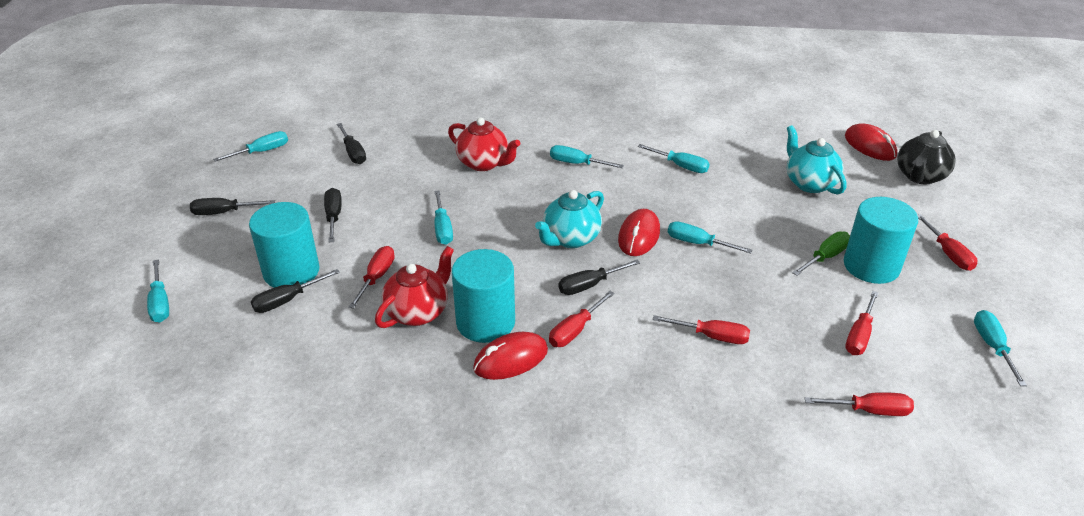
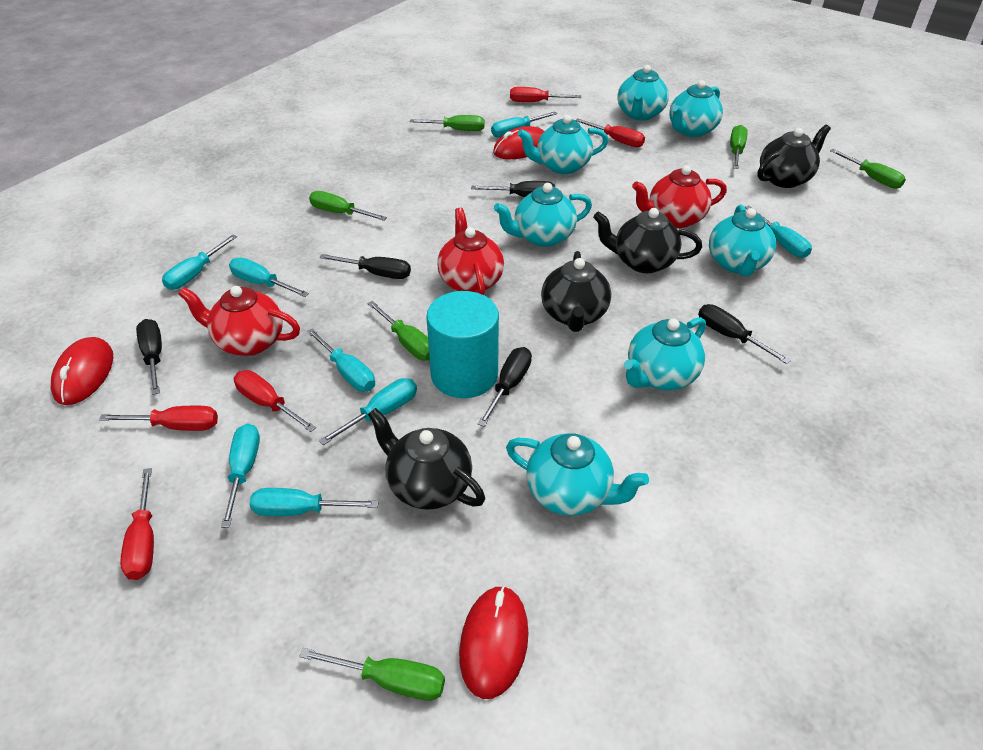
black teapot: [897,130,956,184] = 1 -> [368,408,485,510] [541,251,611,332] [593,208,702,273] [757,124,831,188] = 4
green screwdriver: [792,231,850,276] = 1 -> [299,648,445,701] [309,191,387,221] [368,301,430,361] [410,115,485,131] [730,125,748,169] [830,149,906,189] = 6
red screwdriver: [348,246,395,309] [549,291,615,347] [653,315,750,344] [804,392,914,416] [845,291,878,355] [917,214,977,271] = 6 -> [99,406,218,431] [120,468,154,580] [234,370,316,432] [510,87,581,102] [575,118,645,147] = 5
red teapot: [375,246,454,328] [448,117,520,171] = 2 -> [178,286,300,356] [437,208,504,296] [632,165,727,228] = 3
turquoise cylinder: [249,202,319,288] [452,249,515,343] [844,197,918,284] = 3 -> [426,291,499,398] = 1
turquoise screwdriver: [147,259,169,322] [213,131,288,162] [434,190,453,245] [550,145,624,168] [638,144,710,173] [668,221,752,253] [974,310,1027,386] = 7 -> [162,235,237,290] [221,423,260,528] [229,258,309,297] [250,488,379,516] [307,329,375,392] [319,378,417,445] [491,111,557,137] [745,205,812,258] = 8
turquoise teapot: [535,190,604,248] [787,125,847,195] = 2 -> [494,183,592,247] [506,433,649,516] [518,115,608,174] [617,65,669,121] [624,317,706,390] [669,80,723,137] [709,205,776,277] = 7

